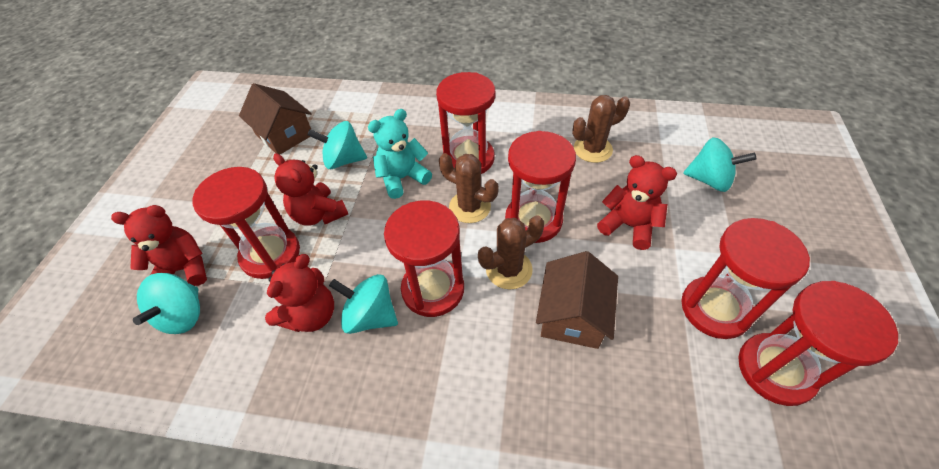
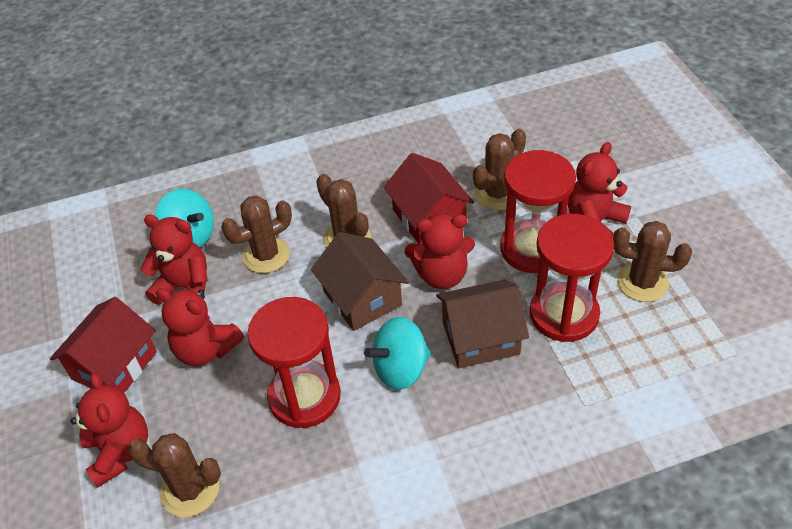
brown cactus: [439,153,499,223] [478,215,544,290] [572,95,630,163] = 3 -> [128,433,221,517] [221,195,292,273] [316,174,371,248] [473,129,526,210] [613,221,692,302] = 5
red hourglass: [193,167,300,279] [384,200,464,317] [436,72,496,174] [505,131,576,243] [681,218,810,339] [738,281,898,406] = 6 -> [247,297,341,428] [500,150,576,273] [530,214,614,342] = 3
red house: none = 0 -> [50,297,157,393] [384,153,474,244] = 2
red teddy bear: [111,205,207,286] [265,254,334,332] [273,153,348,226] [597,155,677,250] = 4 -> [70,372,148,488] [140,215,208,305] [155,288,244,366] [405,214,475,289] [568,142,631,236] = 5
turquoise spinning top: [133,273,200,334] [307,121,367,169] [329,274,398,334] [684,137,756,192] = 4 -> [155,189,214,247] [364,317,431,390] = 2
turquoise teddy bear: [368,109,432,199] = 1 -> none = 0

